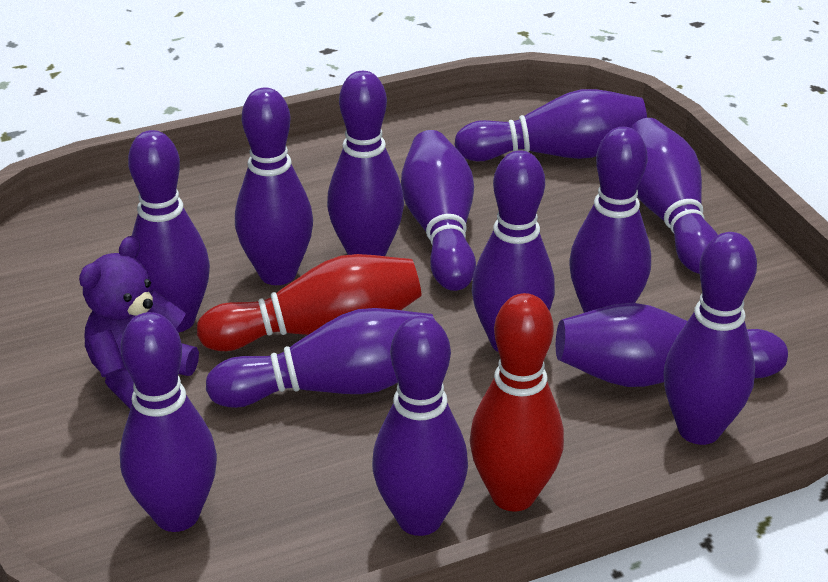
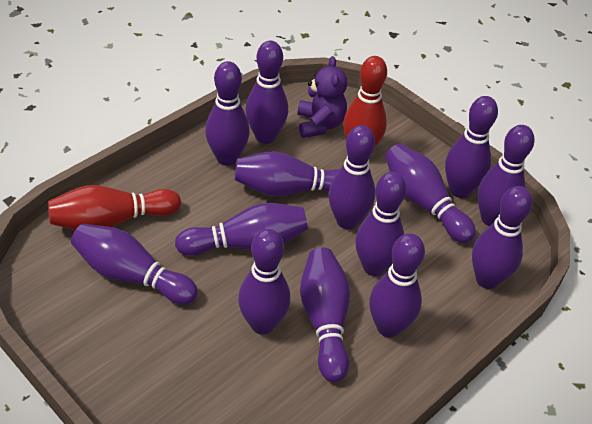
purple bowling pin: [120,312,217,532] [128,130,210,332] [206,308,435,408] [235,87,313,285] [327,71,404,256] [372,316,468,536] [401,130,476,291] [454,89,647,161] [472,150,555,352] [556,303,788,387] [569,127,651,313] [631,118,718,274] [663,232,757,445] = 13 -> [71,224,198,305] [175,203,308,256] [205,61,250,166] [234,151,340,196] [238,229,290,334] [245,41,288,144] [300,248,350,382] [328,125,375,229] [355,172,407,276] [369,233,425,338] [385,143,476,243] [445,96,498,198] [472,186,533,289] [477,125,535,226] = 14

